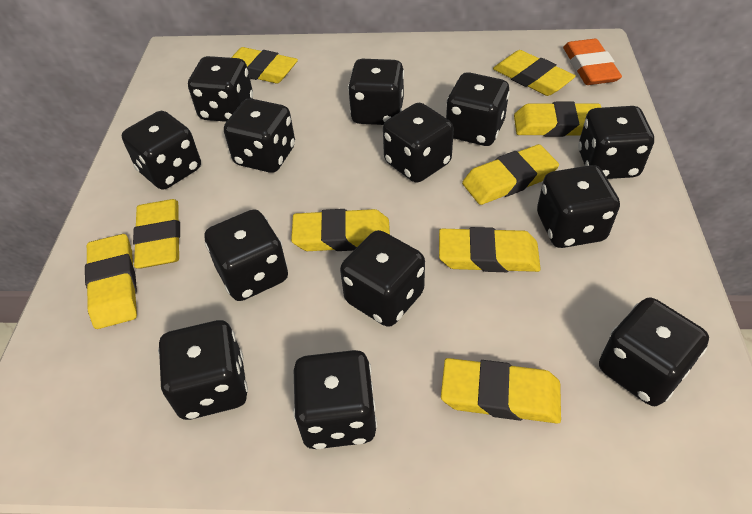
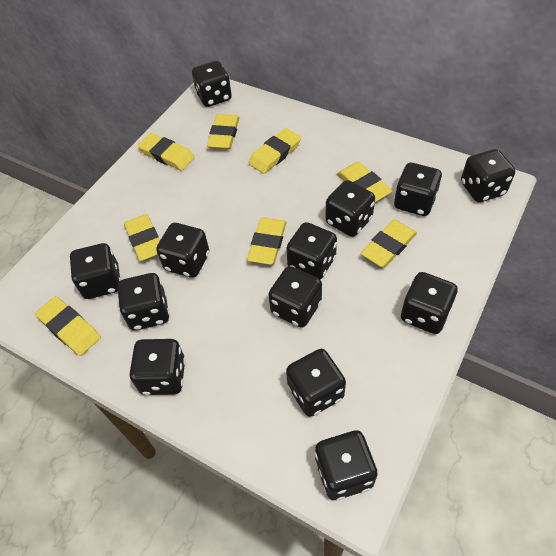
orange eraser: [563,39,622,85] = 1 -> none = 0
yellow eraser: [85,234,137,329] [133,199,180,268] [231,47,298,84] [291,209,390,251] [439,227,541,272] [441,358,561,424] [462,144,559,205] [493,50,576,96] [514,102,601,137] = 9 -> [35,296,101,356] [124,214,160,261] [137,133,195,171] [207,114,239,150] [247,217,286,265] [249,128,301,174] [337,162,393,202] [361,220,417,268] = 8

